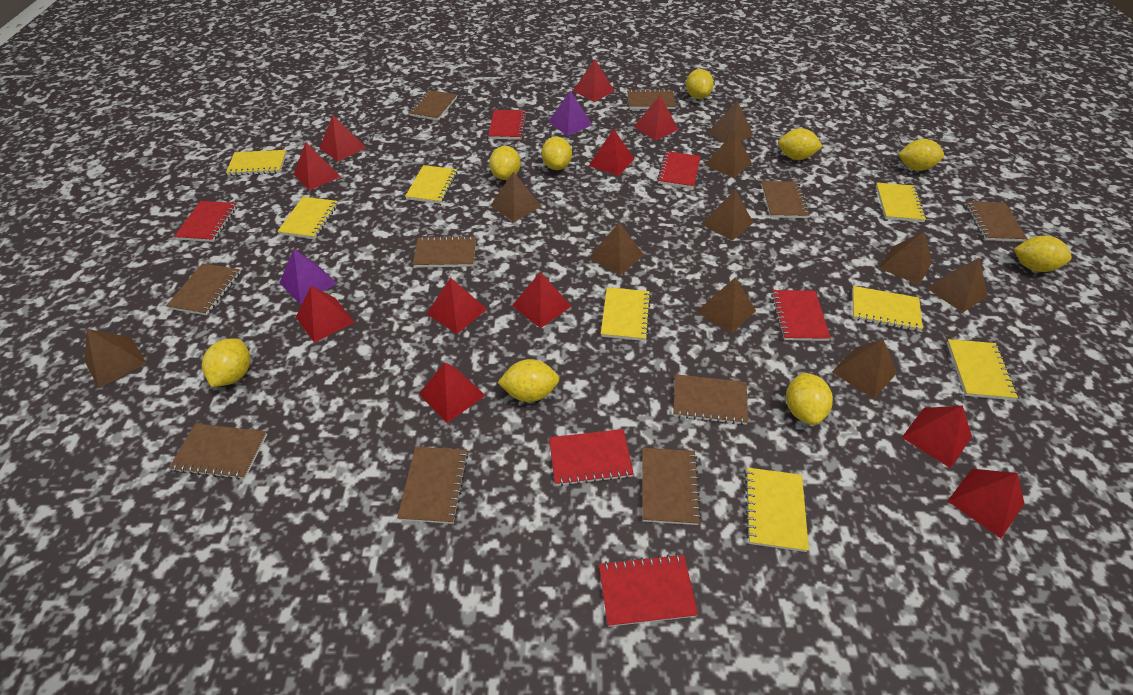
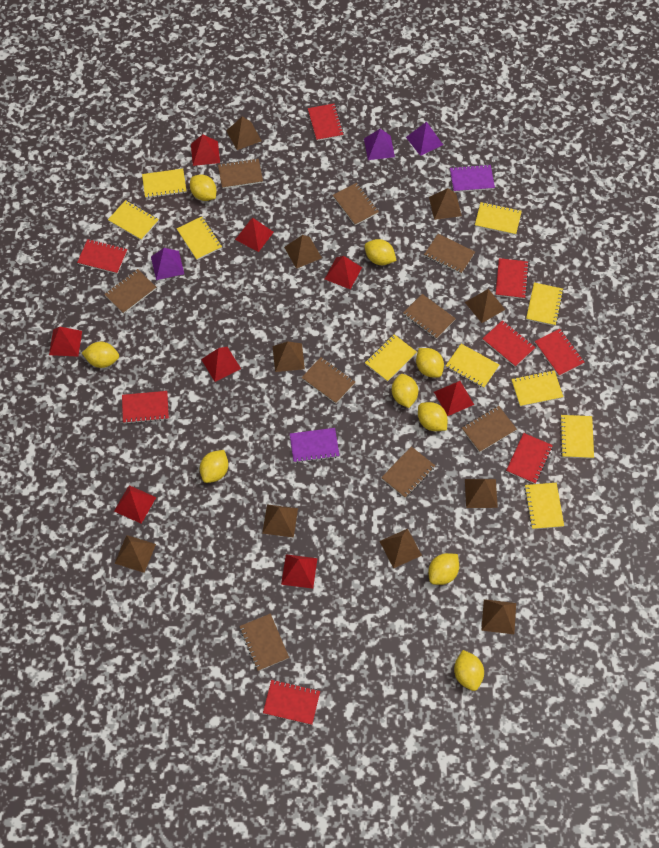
brown notebook: [166,263,241,315] [169,423,267,480] [397,447,468,524] [409,90,457,121] [413,236,476,268] [627,89,676,109] [642,448,701,525] [673,374,748,425] [761,181,810,218] [966,201,1027,242] = 10 -> [104,269,156,314] [218,159,263,189] [239,614,289,671] [301,357,355,404] [333,183,379,225] [381,446,435,498] [403,294,456,339] [424,234,475,274] [462,406,517,452] = 9
purple notebook: none = 0 -> [290,428,340,463] [450,164,495,192] = 2
purple pyramid: [280,249,337,304] [548,91,592,136] = 2 -> [151,248,184,280] [364,129,395,160] [406,122,443,156] = 3
red notebook: [174,201,237,242] [488,110,527,140] [549,429,634,486] [599,554,698,627] [657,151,701,189] [771,290,831,341] = 6 -> [77,239,128,274] [122,391,169,424] [263,680,320,725] [308,104,344,141] [482,320,536,367] [496,258,529,299] [506,433,553,484] [535,329,584,376] = 8
red pyramid: [294,142,341,190] [296,286,354,343] [319,115,366,161] [419,362,486,423] [427,278,487,334] [512,272,572,328] [573,59,615,102] [589,129,634,176] [634,96,679,141] [902,406,972,468] [948,469,1025,538] = 11 -> [49,327,82,356] [114,485,156,524] [191,134,220,166] [201,347,241,382] [235,218,274,252] [281,554,318,589] [325,256,362,289] [434,381,474,416] = 8
yellow notebook: [226,150,287,176] [277,197,338,239] [405,165,457,204] [601,287,651,341] [745,468,809,552] [852,286,923,331] [876,183,926,222] [947,339,1018,400] = 8 -> [108,200,159,241] [142,169,186,198] [177,217,222,260] [365,334,417,382] [446,344,499,388] [475,202,522,235] [511,370,564,407] [524,483,564,529] [526,282,564,326] [560,415,594,459] = 10

